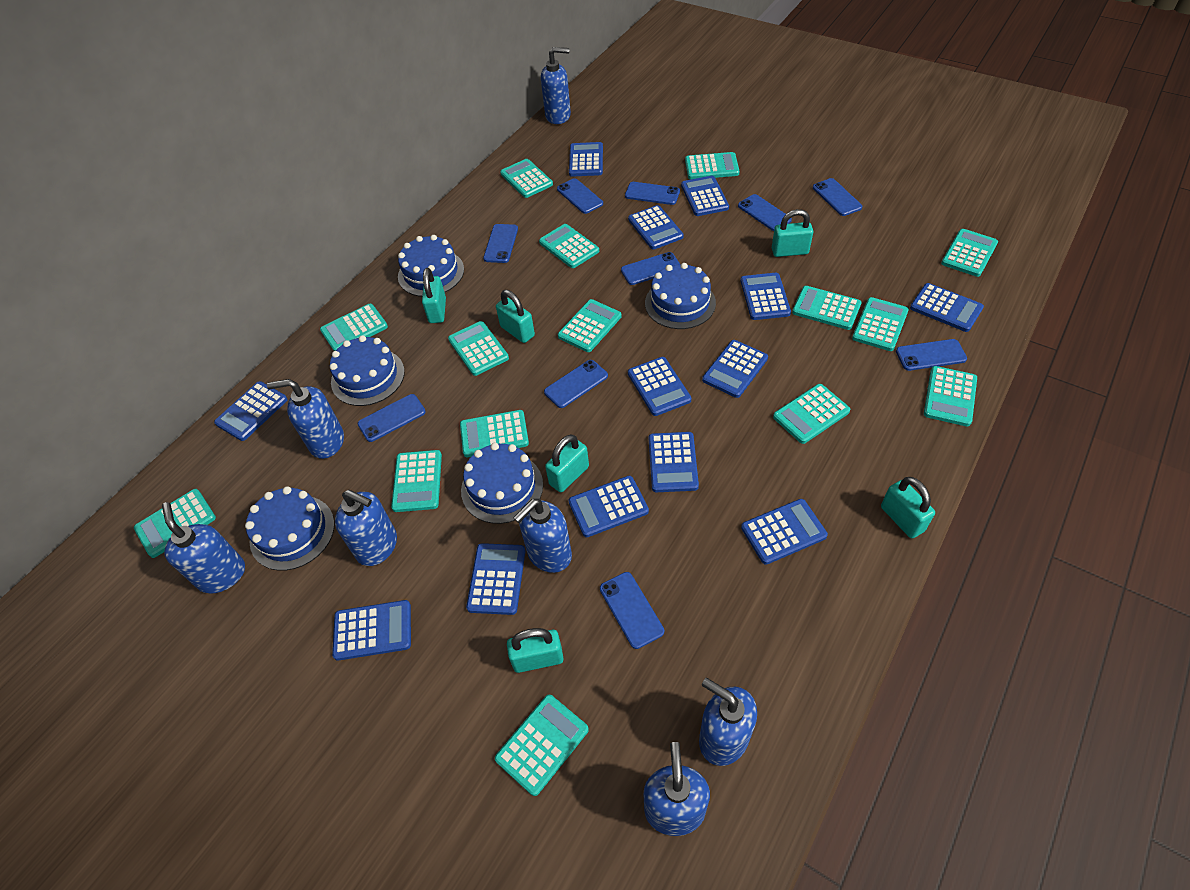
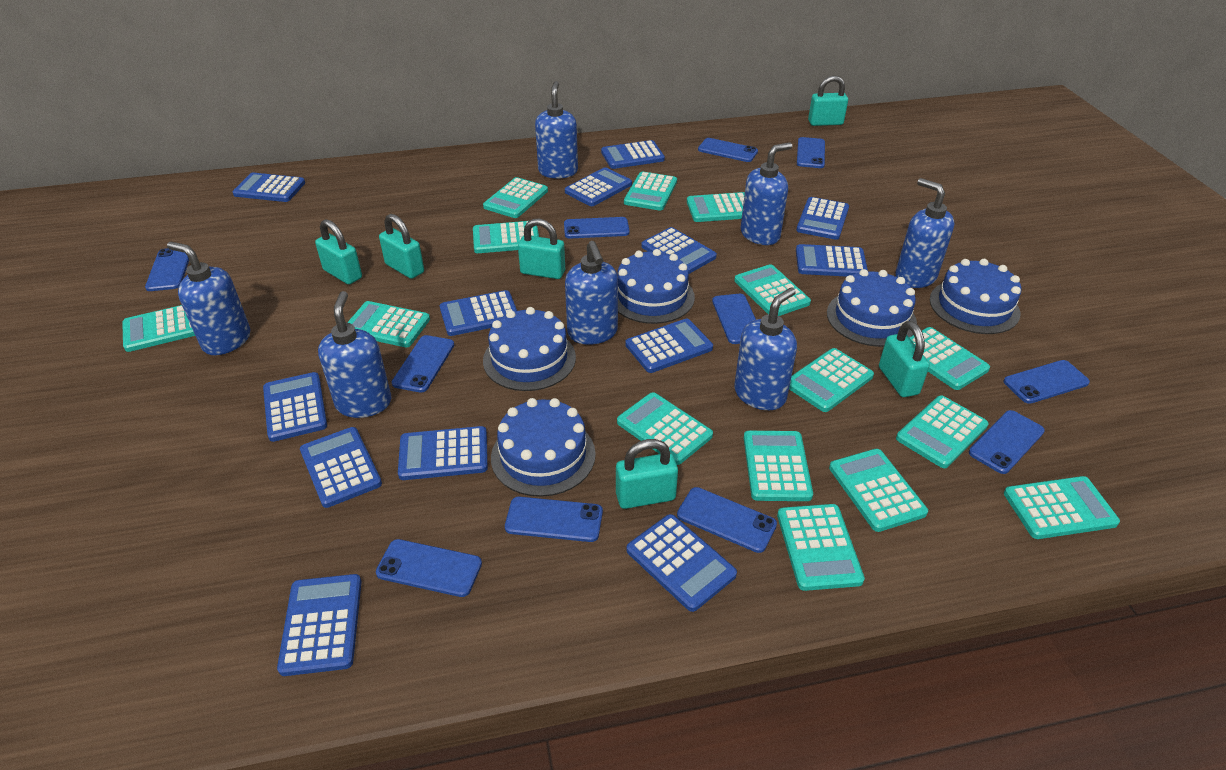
blue phone: [358,394,426,442] [483,224,518,263] [544,360,608,408] [557,178,603,214] [600,572,664,649] [621,252,681,285] [625,182,680,205] [738,194,792,231] [813,178,862,216] [896,339,967,371] = 10 -> [145,248,189,291] [376,539,482,597] [392,335,454,393] [505,497,603,542] [564,217,629,238] [677,487,777,553] [698,138,758,162] [712,294,756,344] [797,137,825,168] [969,410,1045,474] [1004,360,1090,404] = 11

